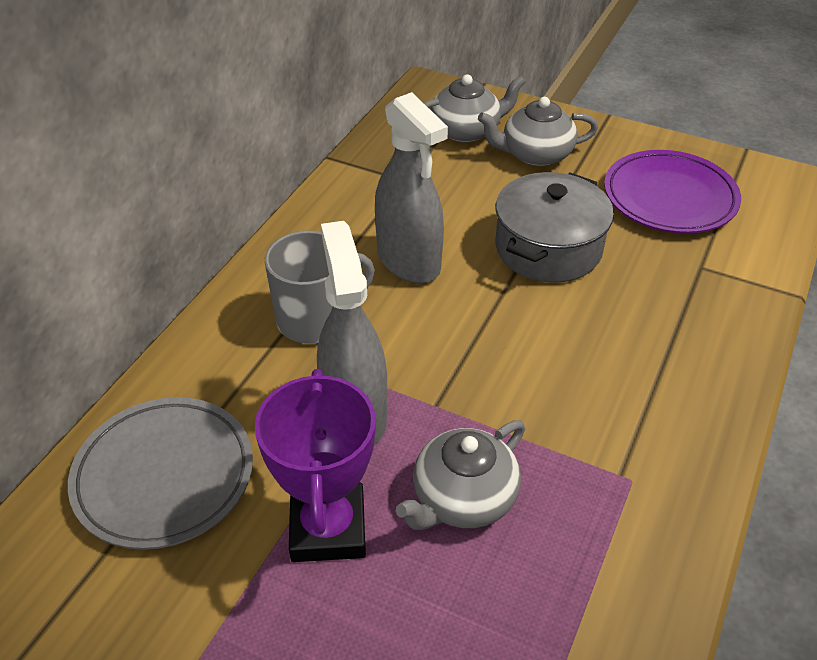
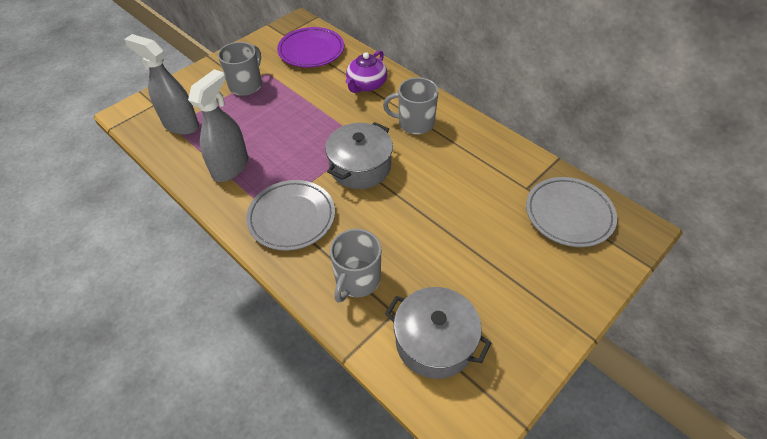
grey mug: [265,231,375,344] = 1 -> [218,42,262,96] [330,229,381,303] [383,77,439,134] = 3
grey plate: [68,397,253,550] = 1 -> [246,180,335,251] [526,177,617,247] = 2
grey pot: [496,172,614,283] = 1 -> [325,122,393,189] [385,287,491,379] = 2
grey teapot: [396,420,525,530] [424,74,526,143] [478,97,598,166] = 3 -> none = 0
purple teapot: none = 0 -> [346,50,387,93] = 1
purple trophy: [255,369,376,562] = 1 -> none = 0

